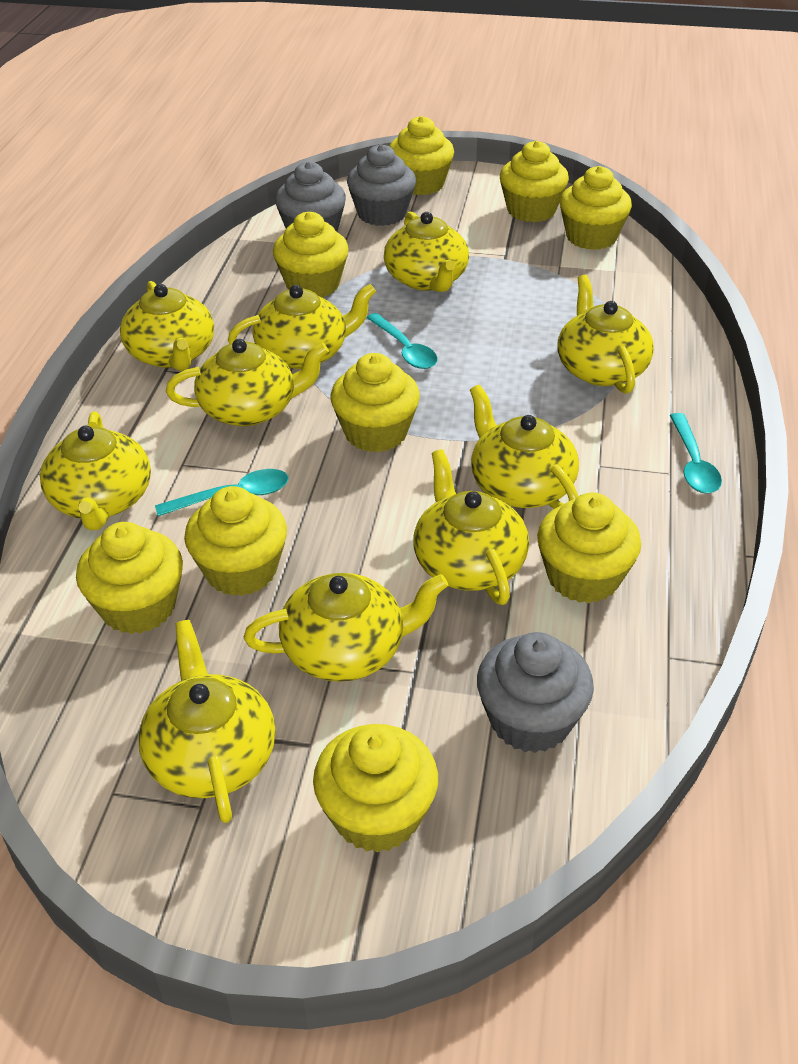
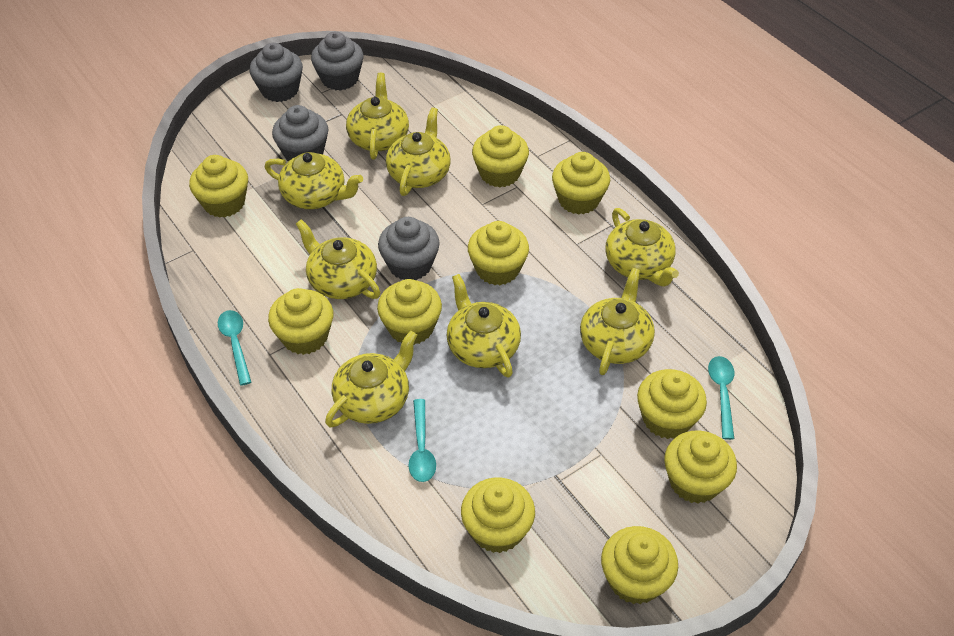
grey cupcake: [275,162,346,232] [347,144,416,226] [477,632,594,753] = 3 -> [250,43,303,102] [272,105,328,161] [311,31,364,91] [378,217,440,280] = 4
yellow cupcake: [76,522,183,634] [184,486,287,596] [273,212,349,297] [313,724,438,853] [330,353,420,452] [389,116,454,195] [500,141,569,222] [537,493,641,603] [560,166,632,250] = 9 -> [189,155,248,218] [268,288,333,355] [377,279,442,345] [461,477,535,553] [468,221,529,285] [472,125,529,187] [552,152,610,215] [601,526,678,604] [637,369,707,439] [664,430,737,504] = 10
yellow teapot: [40,411,151,531] [120,281,214,371] [138,620,276,823] [166,339,329,426] [228,284,376,369] [244,573,448,682] [384,212,469,292] [413,449,529,605] [470,385,579,509] [557,275,654,394] = 10 -> [265,152,363,209] [296,219,381,299] [325,331,418,427] [346,73,409,159] [386,107,451,196] [446,274,521,378] [580,268,655,375] [605,208,679,287] = 8

